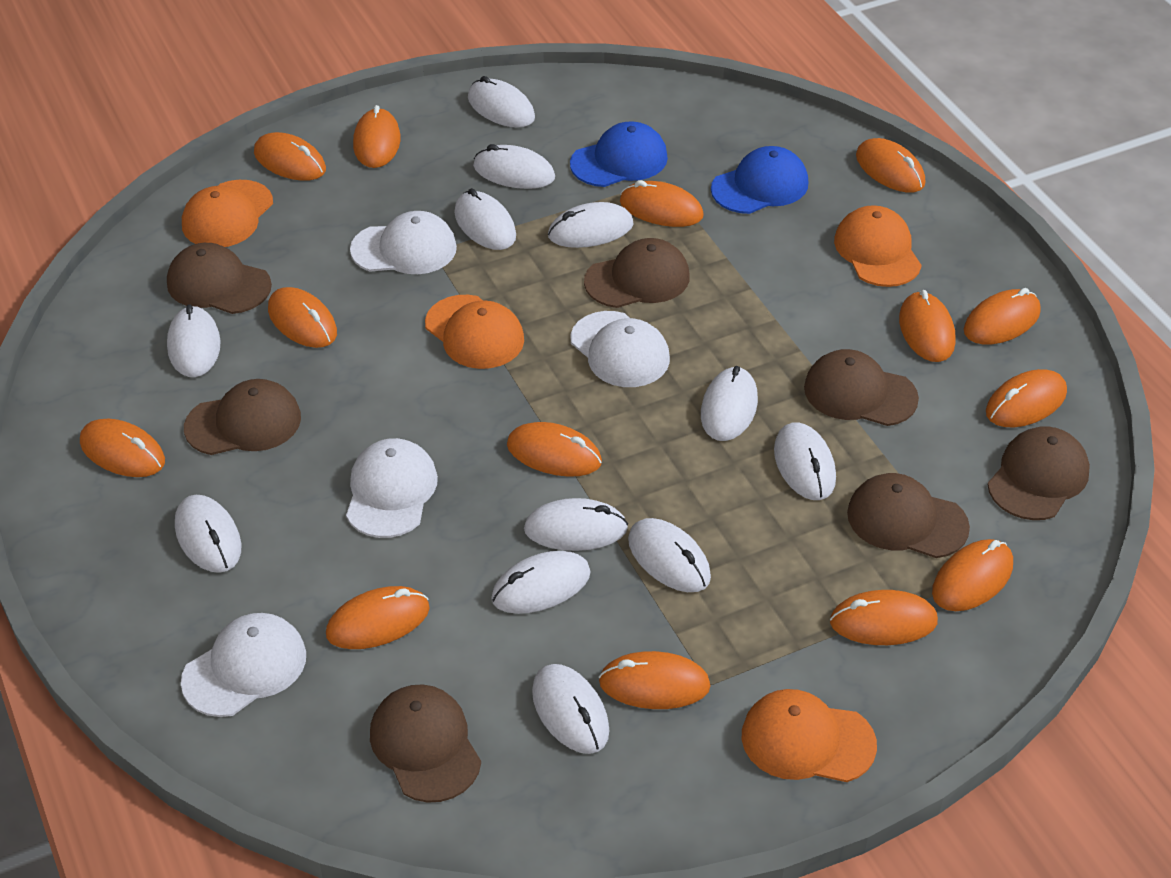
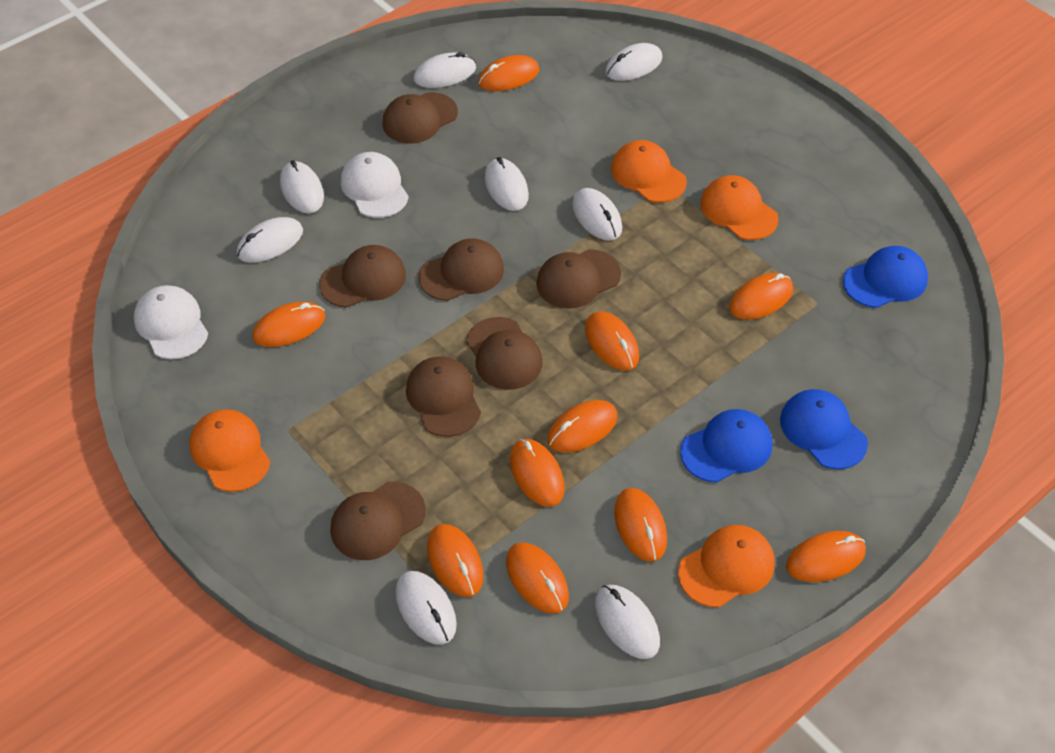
blue cap: [570,121,668,187] [711,146,808,214] = 2 -> [680,409,772,482] [780,389,868,469] [843,246,928,308] = 3
orange mouse: [80,419,165,477] [254,132,326,181] [268,287,337,348] [326,586,430,649] [353,105,401,168] [507,422,602,477] [599,651,711,709] [620,180,704,227] [830,590,938,645] [856,138,926,193] [899,290,956,362] [932,539,1013,611] [964,288,1041,345] [986,369,1067,427] = 14 -> [253,302,325,347] [427,524,484,597] [478,55,539,91] [506,542,569,614] [510,439,565,507] [547,400,617,452] [585,311,639,371] [614,488,667,562] [729,273,793,320] [786,531,866,582] = 10
white cap: [181,613,306,717] [346,438,438,538] [350,211,457,274] [571,311,670,387] = 4 -> [134,285,208,359] [341,152,409,218] = 2
white mouse: [167,304,221,377] [175,495,241,573] [454,188,516,250] [468,76,535,128] [473,144,555,189] [491,551,591,614] [524,498,628,551] [532,664,609,754] [548,202,634,248] [628,518,711,592] [701,366,758,441] [774,422,836,500] = 12 -> [237,217,303,263] [280,160,324,213] [395,571,457,645] [413,52,476,88] [485,157,529,211] [572,188,622,240] [595,585,660,659] [606,43,662,81] = 8

